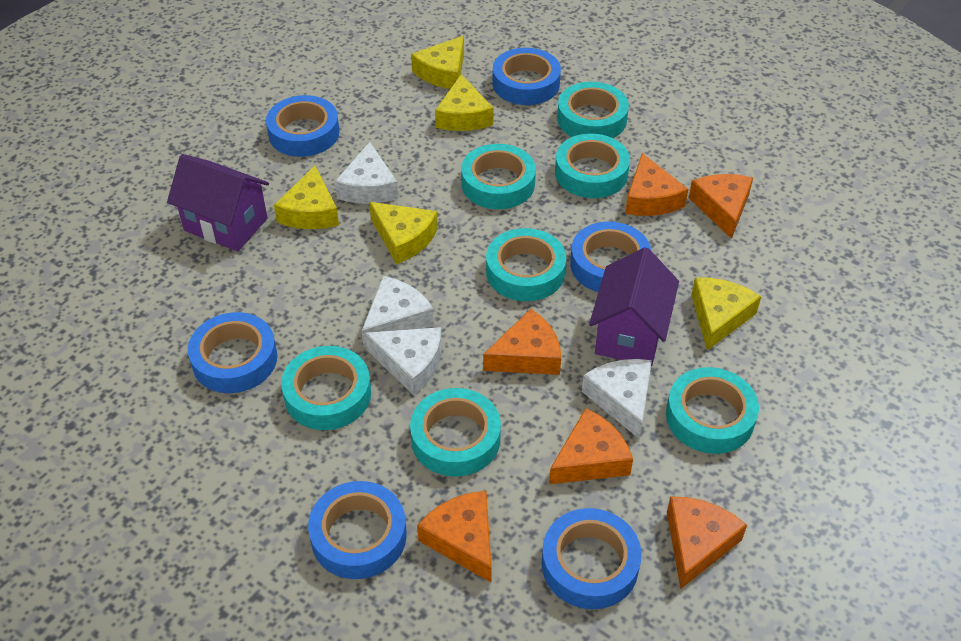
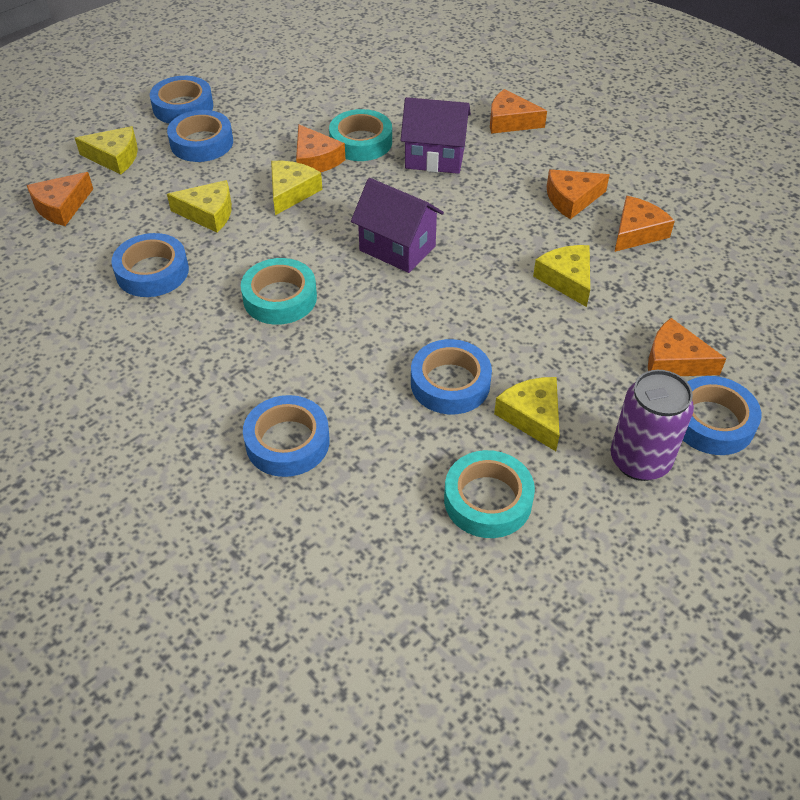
purple can: none = 0 -> [611,370,694,481] = 1
turquoise tape: [281,346,371,430] [410,388,501,477] [461,144,536,209] [486,228,566,301] [555,134,630,198] [557,82,629,138] [666,367,759,454] = 7 -> [241,258,317,325] [329,109,392,161] [444,450,535,538] = 3
white cheese: [335,142,398,204] [362,276,434,347] [364,327,442,395] [582,359,652,439] = 4 -> none = 0

